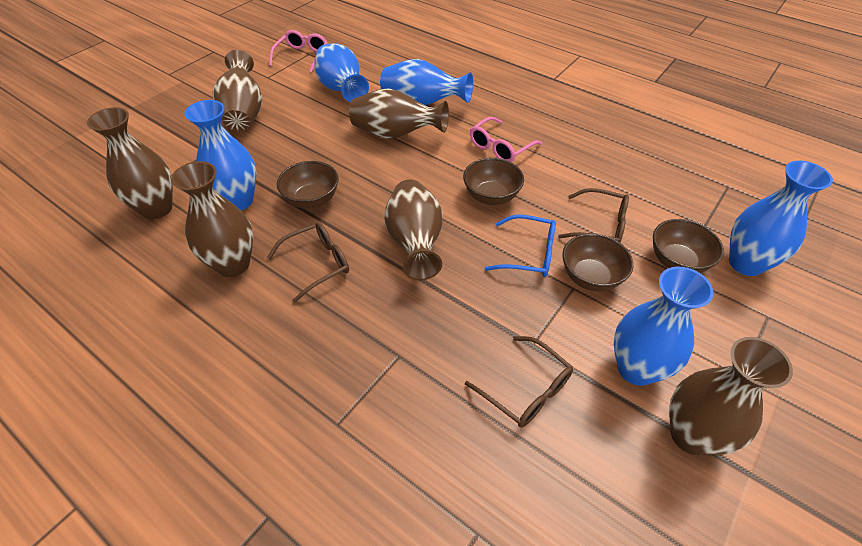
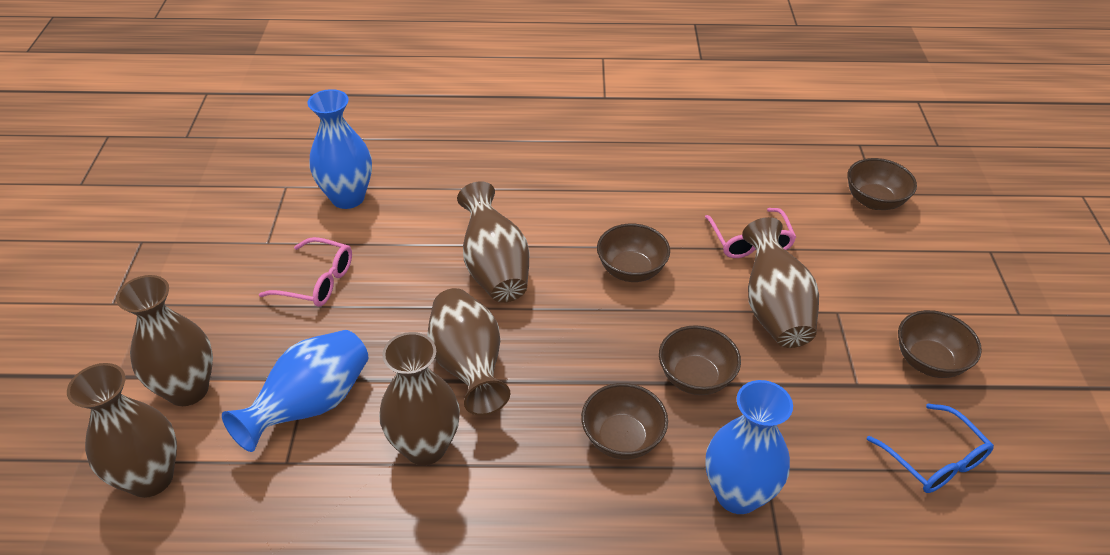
blue vase: [184,100,257,210] [314,43,369,102] [380,59,473,105] [614,267,714,386] [729,161,833,276] = 5 -> [222,330,368,452] [308,89,372,209] [705,380,793,514] = 3
brown bowl: [277,161,339,209] [463,158,524,205] [562,233,633,291] [653,219,724,273] = 4 -> [581,383,668,460] [597,224,670,282] [659,325,741,395] [847,158,917,210] [898,310,982,378] = 5
brown glasses: [267,222,349,303] [465,336,573,428] [558,188,629,242] = 3 -> none = 0

